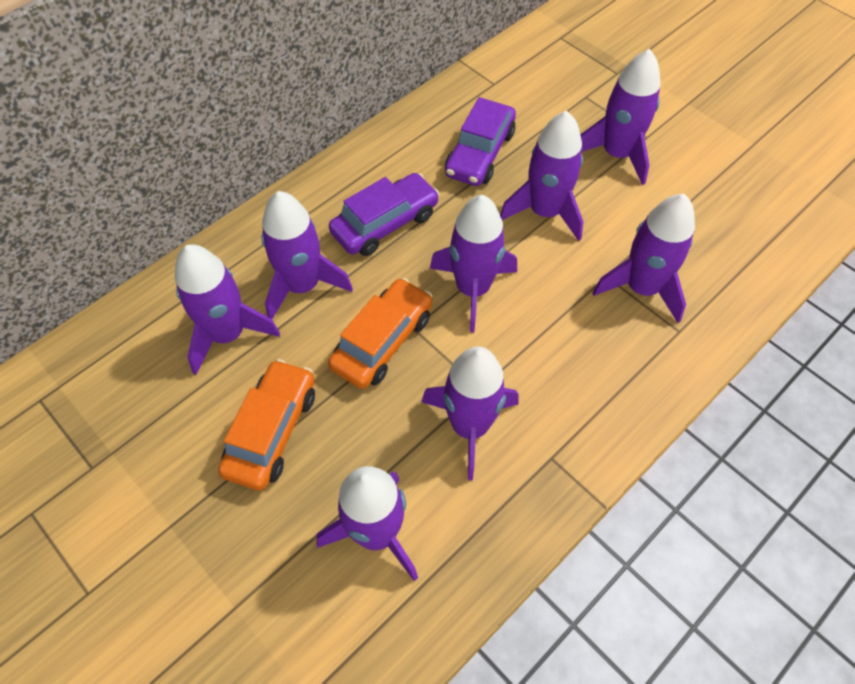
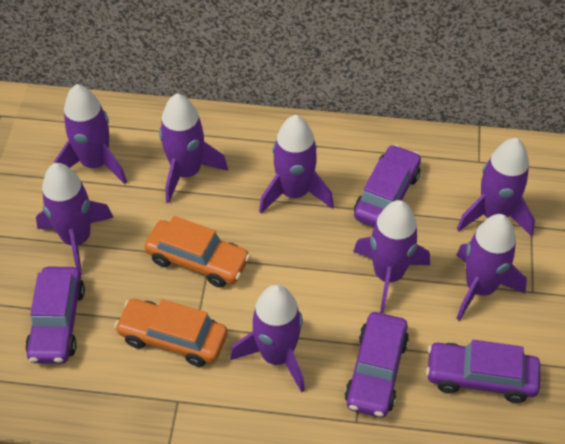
purple car: [329,173,440,256] [445,97,516,186] = 2 -> [25,267,85,364] [345,312,409,417] [354,144,421,227] [426,340,540,403] = 4

